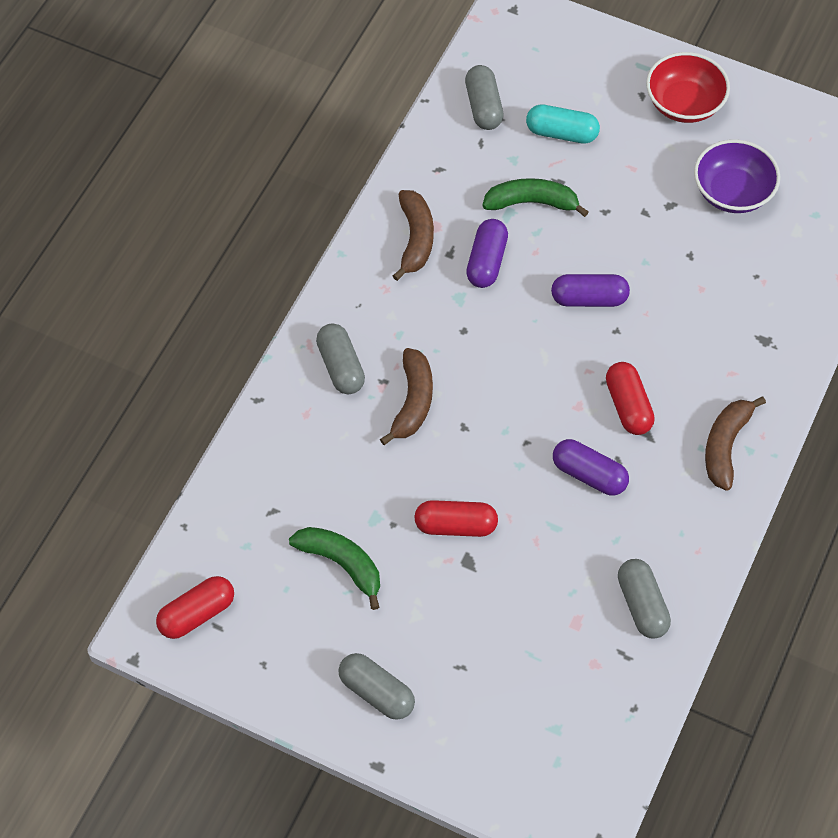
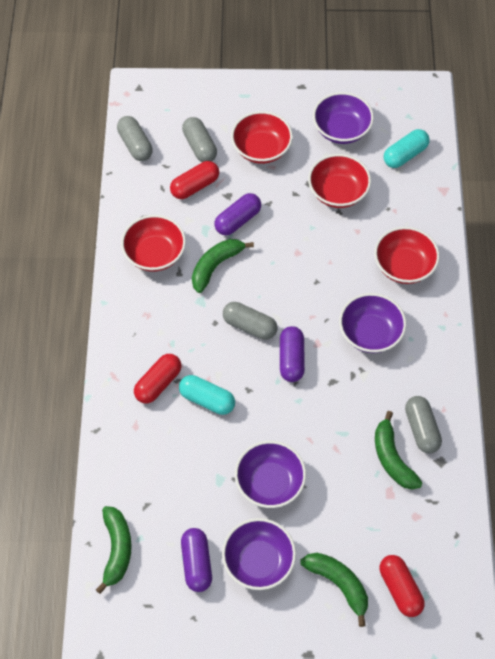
brown banana: [380,348,433,445] [393,190,434,281] [705,397,766,491] = 3 -> none = 0
green banana: [289,527,380,610] [482,178,589,217] = 2 -> [96,506,132,594] [192,239,254,293] [300,553,368,627] [375,411,423,490] = 4
purple bowl: [694,139,780,213] = 1 -> [222,518,296,590] [235,441,306,508] [313,92,374,144] [339,293,406,353] = 4
red bowl: [646,52,730,123] = 1 -> [121,215,186,272] [231,111,293,164] [308,154,371,208] [374,227,440,284] = 4
turquoise capsule: [526,104,600,144] = 1 -> [179,375,235,415] [384,129,430,168] = 2

